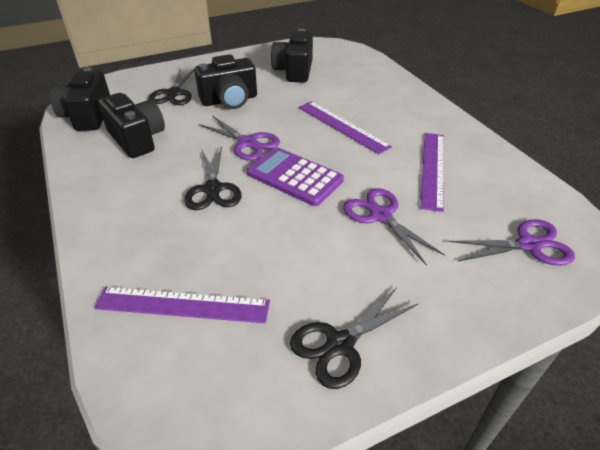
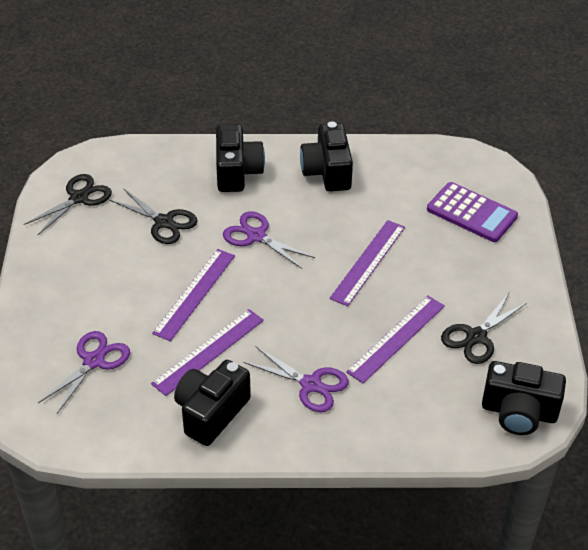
purple ruler: [94,287,270,323] [299,101,392,154] [420,133,444,212] = 3 -> [151,309,264,396] [152,249,235,341] [330,220,405,306] [346,296,445,383] = 4

